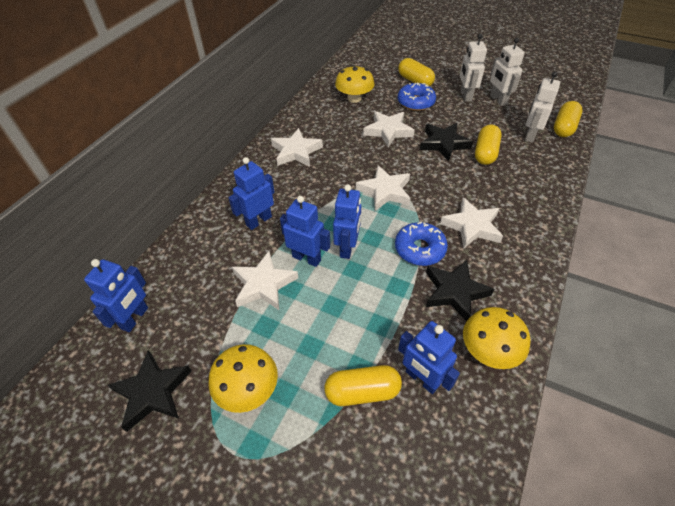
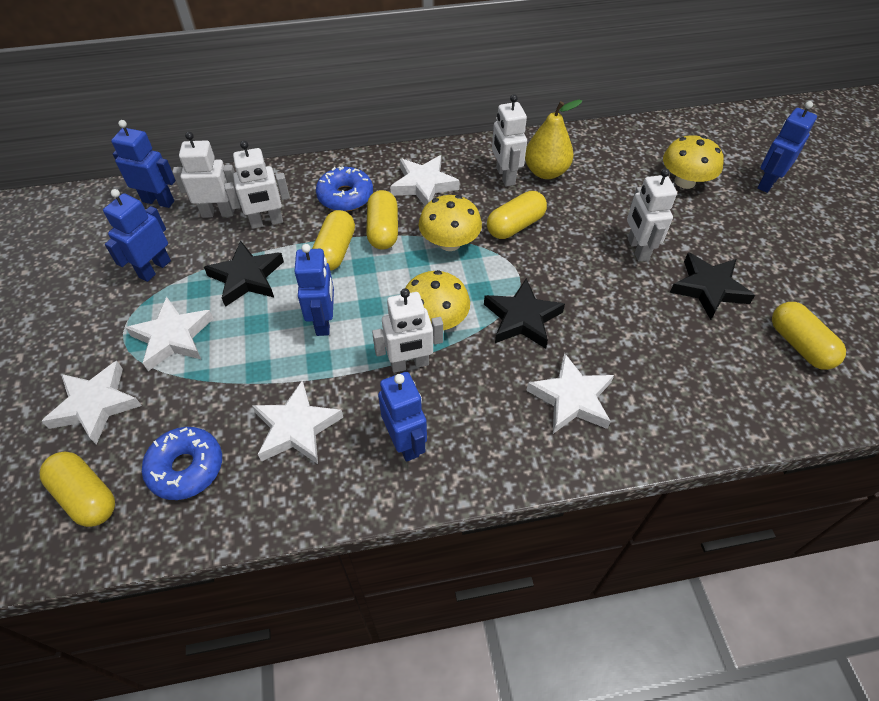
white robot: [460,34,487,102] [490,38,525,106] [525,71,560,143] = 3 -> [172,132,236,218] [224,141,290,229] [372,288,443,373] [492,94,527,187] [627,169,677,262] = 5
yellow capsule: [324,365,402,406] [398,58,435,86] [475,125,502,165] [554,101,582,137] = 4 -> [40,452,115,527] [312,210,355,271] [366,190,398,250] [487,191,547,239] [772,302,846,370] = 5
yellow pear: none = 0 -> [525,100,582,179] = 1

